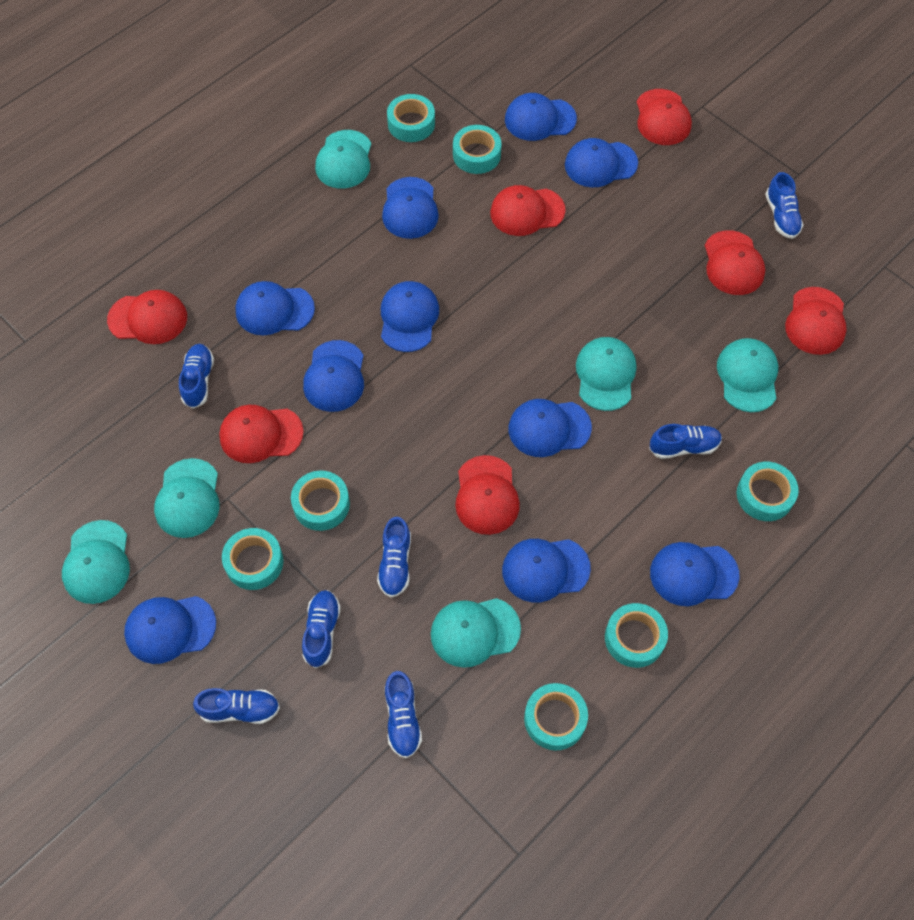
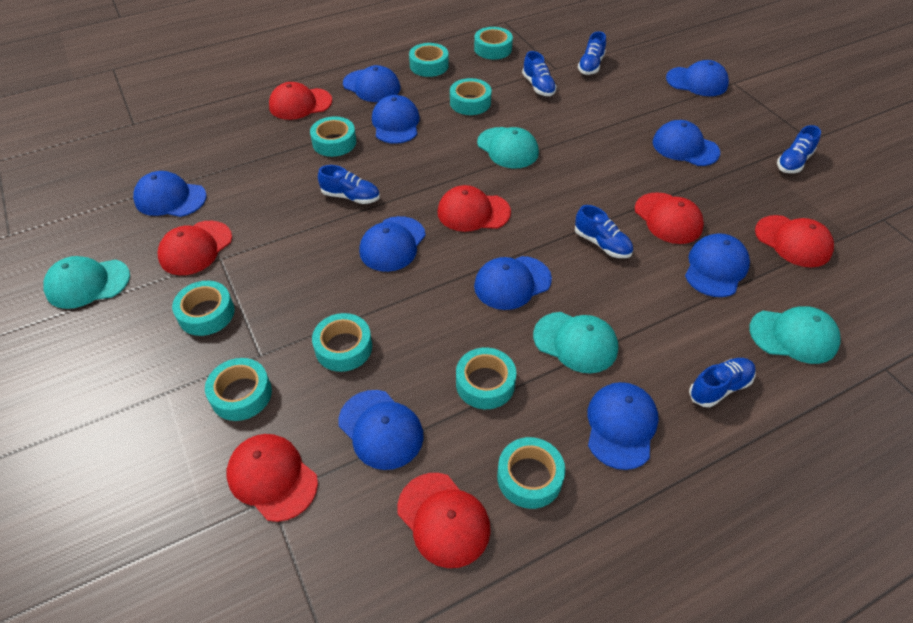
blue shoe: [179,344,214,409] [193,688,280,724] [302,590,341,668] [377,517,411,598] [385,671,422,758] [649,424,722,459] [765,172,803,239] = 7 -> [318,165,380,204] [522,51,557,96] [575,205,633,258] [578,31,606,75] [689,358,756,407] [777,125,821,173] = 6
turquoise cap: [62,520,130,604] [154,458,220,538] [315,130,371,189] [431,598,521,668] [576,337,636,411] [717,338,778,412] = 6 -> [43,256,130,309] [477,127,539,169] [533,312,618,373] [749,306,841,364] = 4
turquoise tape: [222,528,283,590] [291,471,350,531] [387,94,435,142] [453,125,502,174] [524,683,588,750] [605,603,668,668] [737,462,799,521] = 7 -> [172,281,235,336] [205,358,272,421] [310,116,356,157] [312,313,372,372] [409,43,449,77] [450,78,492,115] [456,347,516,409] [474,27,513,59] [497,437,565,509] = 9

